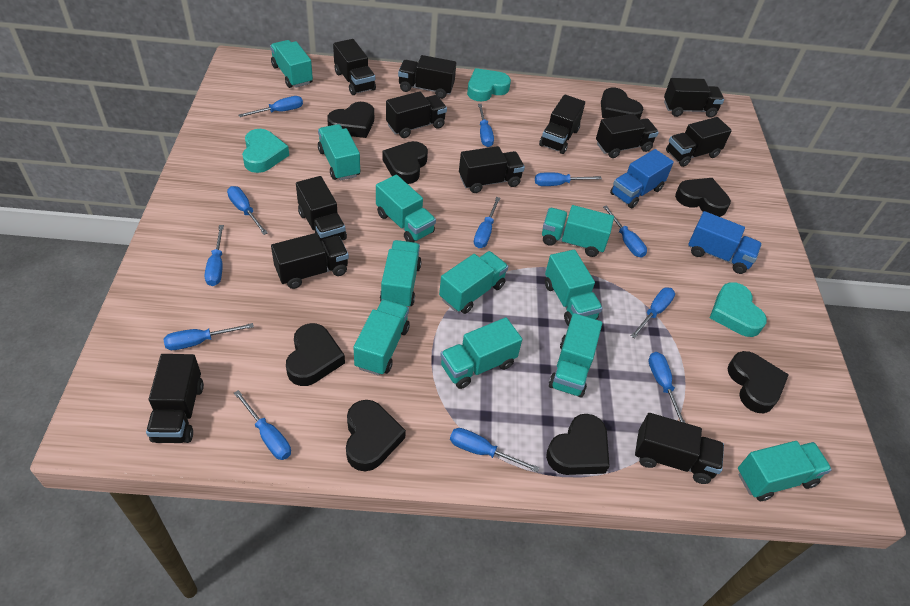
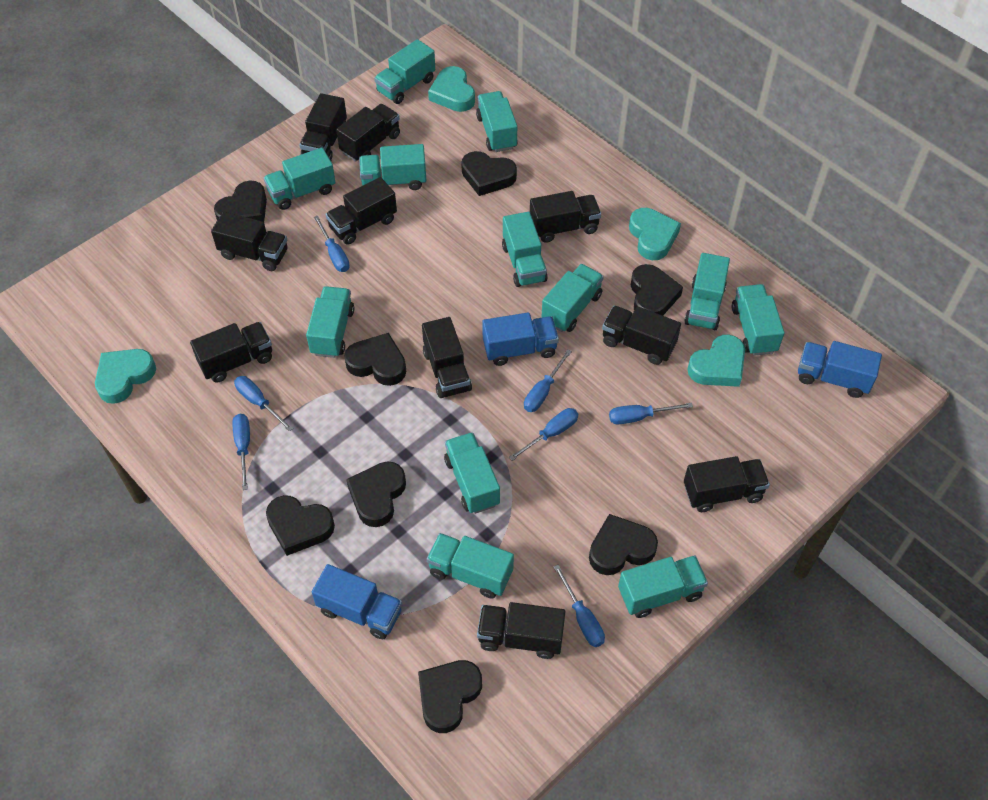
black truck: [146,354,204,443] [271,233,349,289] [296,176,347,241] [333,39,376,95] [386,91,447,138] [398,55,456,99] [459,146,525,193] [539,94,585,154] [596,114,659,158] [635,413,724,484] [664,78,724,118] [666,117,732,167] = 12 -> [190,322,272,383] [211,211,288,271] [299,93,347,161] [325,177,397,245] [336,104,400,162] [422,317,472,398] [477,602,565,659] [530,191,601,243] [602,306,681,365] [684,456,770,512] = 10
blue screwdriver: [164,323,254,350] [205,225,224,286] [227,186,268,235] [234,390,291,460] [239,96,303,117] [450,428,539,472] [474,197,500,248] [478,104,494,147] [535,172,602,186] [603,205,647,258] [631,287,675,339] [649,352,685,423] = 12 -> [232,414,250,490] [234,376,293,432] [314,216,350,272] [509,408,578,461] [524,349,572,412] [554,565,605,647] [609,403,693,424] = 7
blue truck: [610,149,674,208] [688,211,762,274] = 2 -> [312,564,402,639] [482,313,559,366] [798,341,882,398] = 3
turquoise heart: [242,129,289,173] [467,68,511,102] [710,282,767,337] = 3 -> [95,349,156,404] [428,66,475,112] [629,208,681,260] [687,335,745,387] = 4
turquoise truck: [270,40,313,88] [318,124,360,181] [354,299,410,376] [376,175,436,242] [380,240,422,306] [439,251,508,314] [440,317,522,389] [542,205,614,257] [545,250,603,326] [549,313,602,398] [738,441,832,501] = 11 -> [264,147,336,210] [306,286,354,358] [359,144,427,190] [374,39,435,104] [427,533,514,599] [444,432,500,514] [476,91,518,152] [502,212,548,287] [541,264,604,332] [618,555,708,618] [684,253,730,330] [732,284,785,356] = 12

